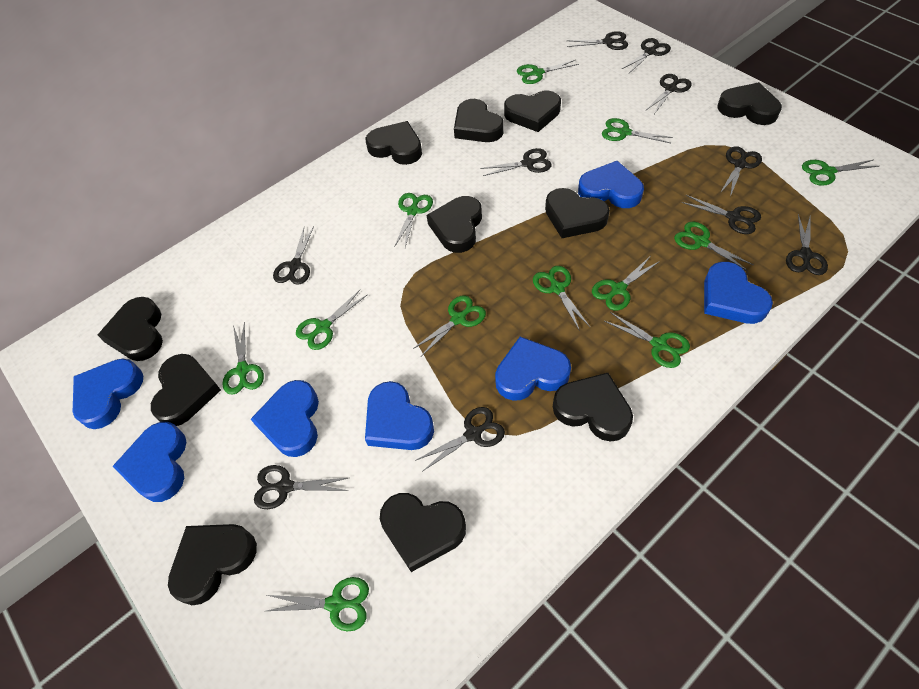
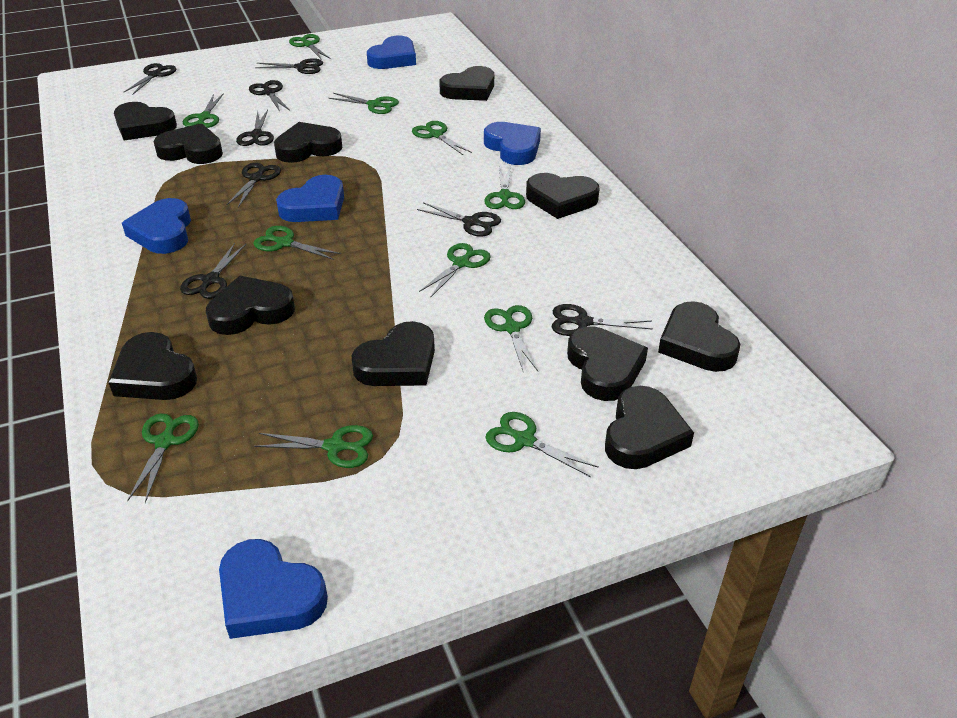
black scissors: [254,465,348,509] [273,226,314,285] [415,407,505,472] [480,148,552,176] [566,31,628,50] [621,38,671,73] [646,74,692,114] [682,195,761,234] [720,146,762,197] [786,214,828,275] = 10 -> [123,63,176,95] [180,243,246,299] [226,163,281,207] [236,110,274,146] [249,80,289,112] [255,58,323,74] [417,202,501,237] [552,304,653,336] = 8
blue heart: [73,359,143,429] [112,422,187,502] [251,380,319,457] [365,381,434,450] [495,337,571,401] [578,161,644,208] [704,262,773,324] = 7 -> [122,198,191,254] [219,539,328,639] [276,175,344,222] [367,36,416,69] [484,122,541,165] = 5
green scissors: [222,322,264,395] [266,577,369,632] [296,290,368,350] [394,193,433,247] [413,295,486,356] [517,60,579,84] [533,266,590,331] [592,257,660,311] [602,118,673,143] [604,312,690,368] [674,222,754,271] [802,160,879,186] = 12 -> [127,413,199,503] [183,93,224,128] [253,226,341,260] [255,425,373,468] [289,34,331,60] [329,93,399,114] [412,121,472,155] [419,243,491,297] [484,165,525,209] [484,305,538,373] [485,412,599,477] = 11

